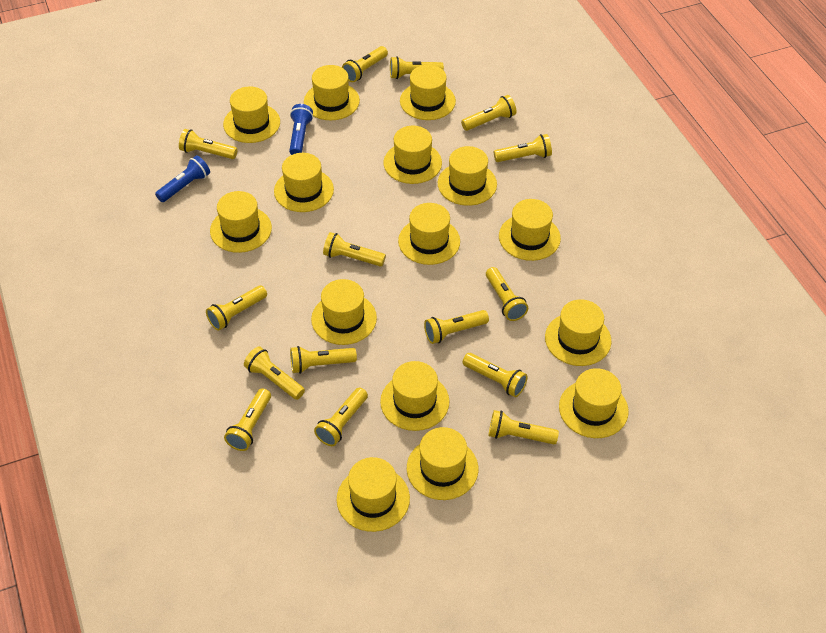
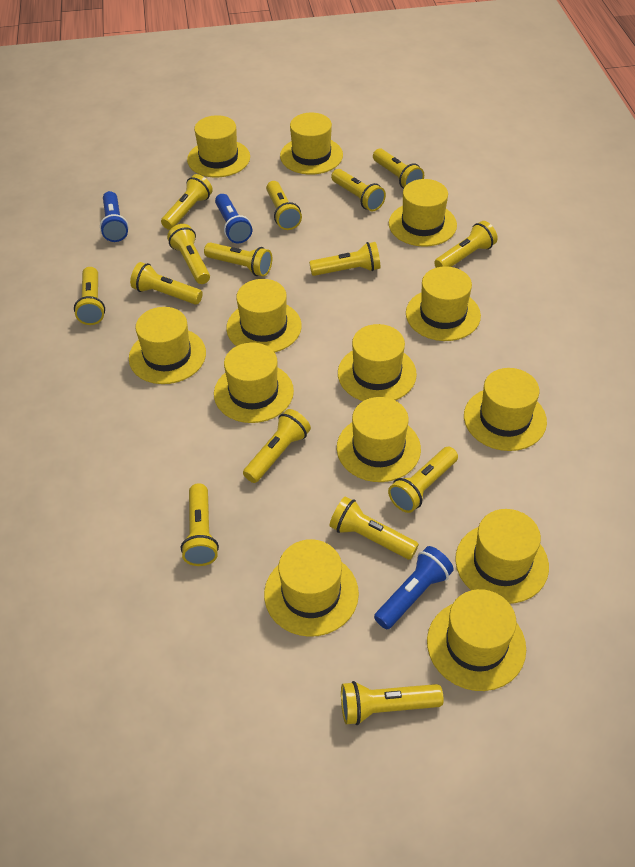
blue flashlight: [155,155,210,202] [289,104,313,155] = 2 -> [100,191,129,242] [215,194,252,243] [374,546,454,629] = 3
yellow hat: [210,191,272,253] [223,86,280,143] [274,153,334,212] [304,65,360,120] [311,279,377,345] [337,457,410,532] [380,361,449,431] [383,126,442,184] [398,203,460,265] [400,65,456,120] [407,427,478,500] [438,146,497,206] [499,199,561,261] [545,299,612,366] [559,368,629,438] = 15 -> [129,307,206,384] [187,115,250,177] [214,342,294,423] [226,279,302,353] [264,539,359,637] [280,113,343,175] [337,397,421,482] [338,324,417,401] [389,179,457,247] [406,266,481,341] [427,589,526,691] [455,509,549,604] [464,368,547,451] = 13

